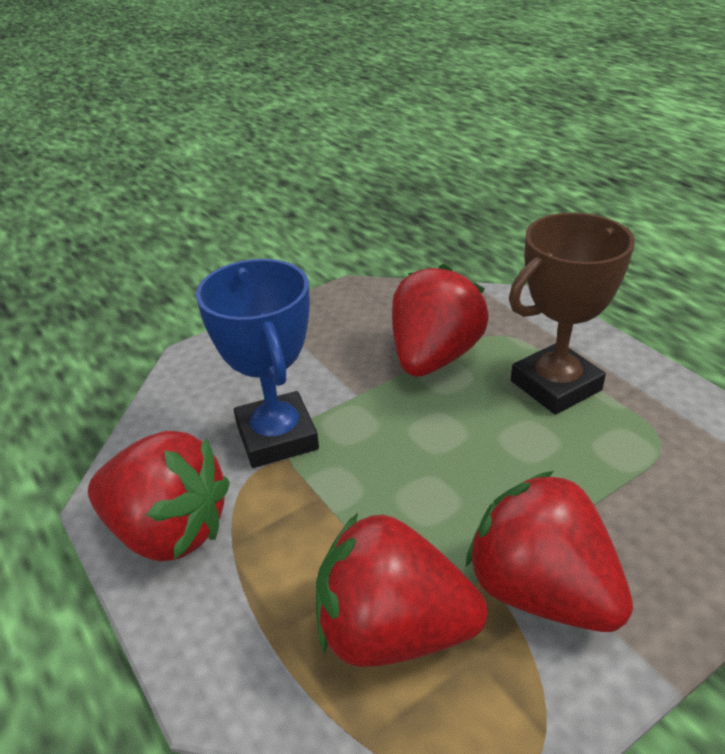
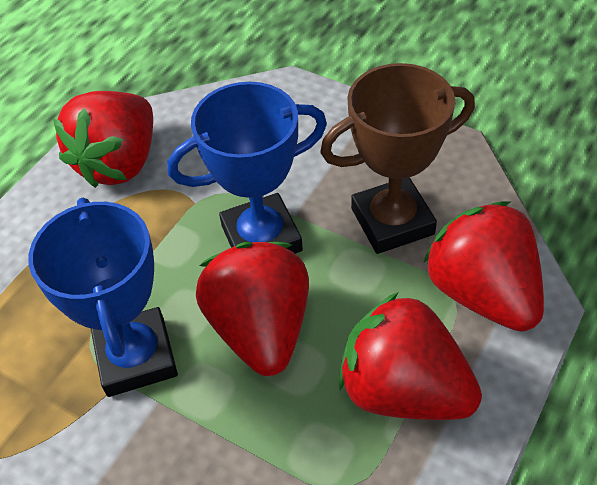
blue trophy: [196,259,319,468] = 1 -> [28,198,178,397] [167,82,327,254] = 2

